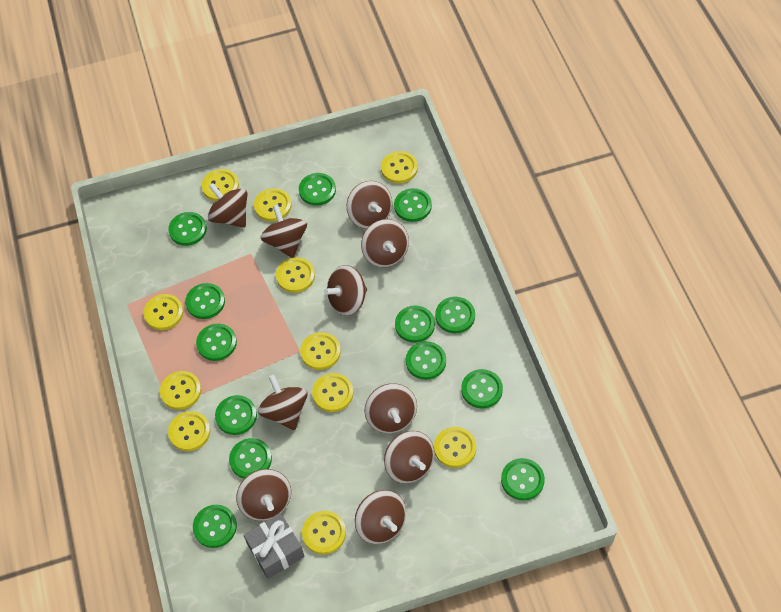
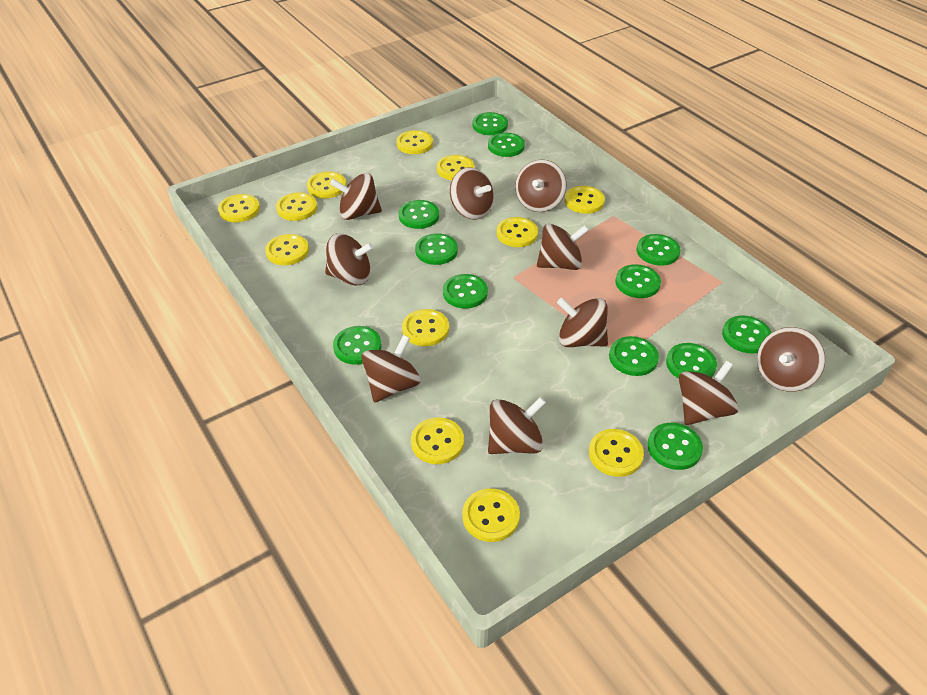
green button: [168,212,207,246] [185,283,225,319] [193,505,237,548] [196,324,237,361] [215,395,257,435] [229,438,272,479] [299,173,336,206] [394,188,432,222] [395,305,435,343] [406,341,446,380] [435,297,475,333] [461,369,503,408] [501,458,545,501] = 13 -> [333,326,381,365] [398,200,439,229] [415,233,458,265] [443,274,488,308] [472,112,508,135] [488,133,525,157] [609,336,659,376] [615,264,661,298] [637,234,681,266] [647,423,703,470] [666,343,717,379] [722,316,772,353] = 12
grey gift: [244,513,305,579] = 1 -> none = 0
yellow button: [144,294,183,330] [160,371,201,410] [168,411,211,451] [202,169,239,201] [254,188,292,221] [276,257,315,293] [300,332,341,370] [302,511,346,554] [312,373,354,412] [381,151,418,183] [434,427,476,468] = 11 -> [218,194,260,222] [265,234,309,265] [276,192,317,221] [307,171,346,198] [396,130,433,154] [402,309,449,346] [411,417,464,464] [437,155,475,180] [462,488,520,542] [496,217,538,247] [564,186,605,214] [589,429,644,477] = 12

